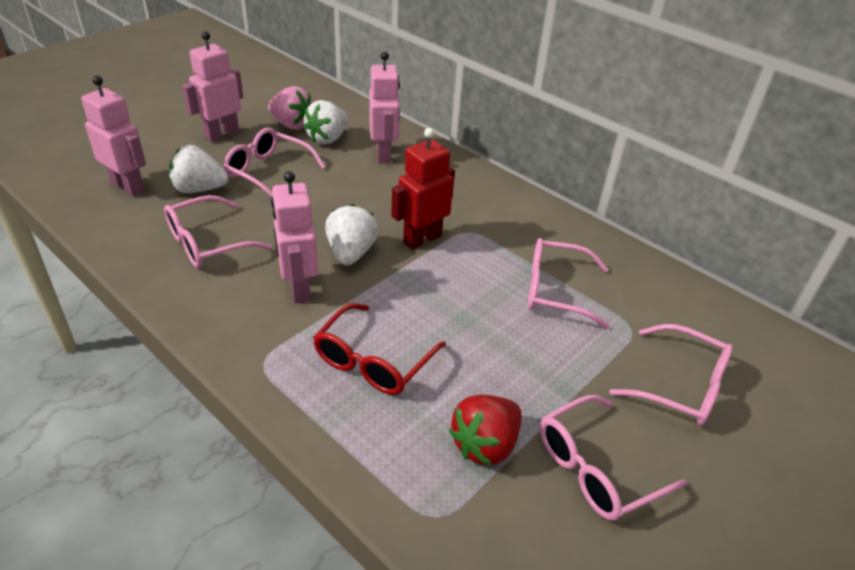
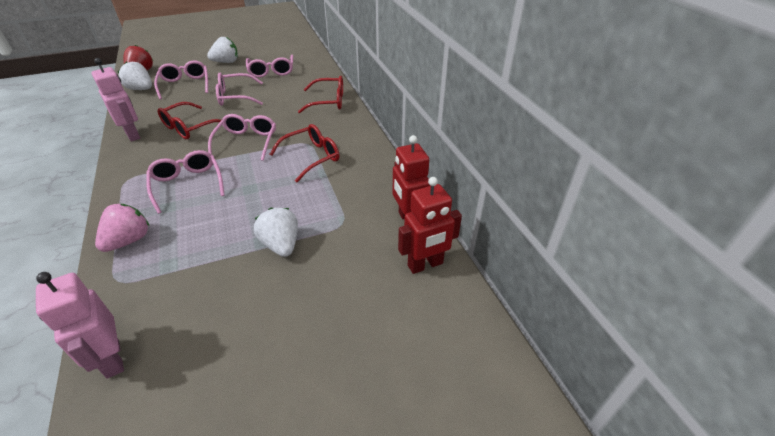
pink robot: [81,76,146,196] [182,31,243,142] [271,171,318,303] [369,51,400,164] = 4 -> [36,272,124,379] [91,58,140,142] = 2
red glasses: [313,303,446,395] = 1 -> [158,102,221,139] [270,124,340,183] [298,76,343,113] = 3
red robot: [391,128,455,249] = 1 -> [393,135,430,219] [398,177,462,274] = 2

